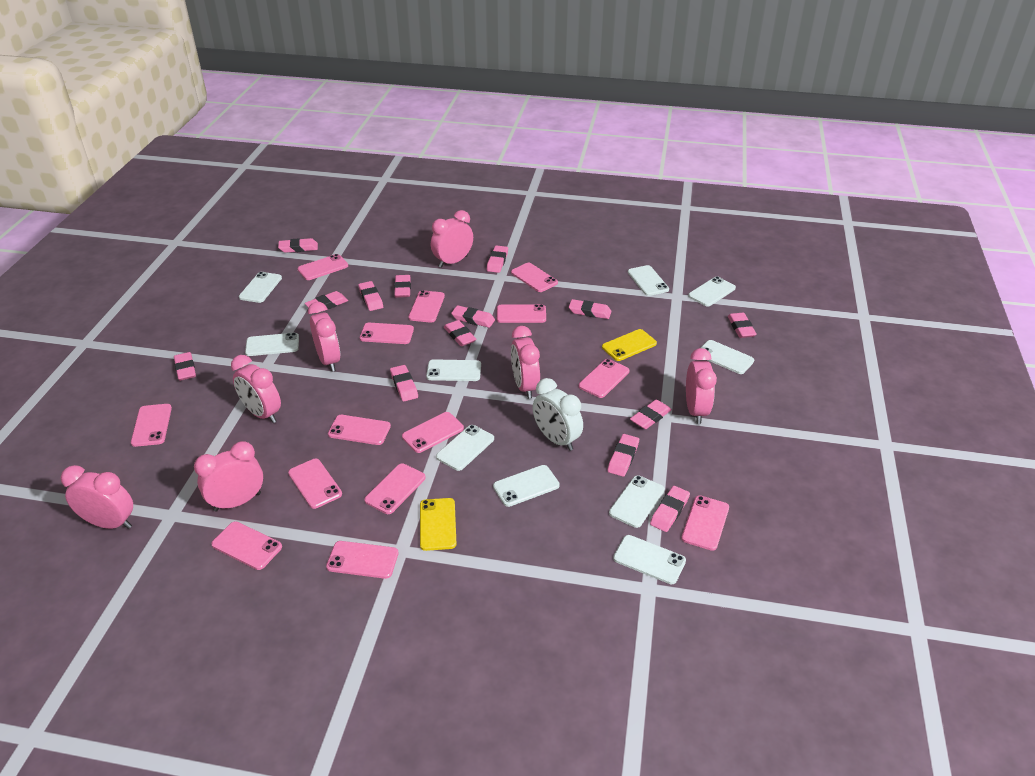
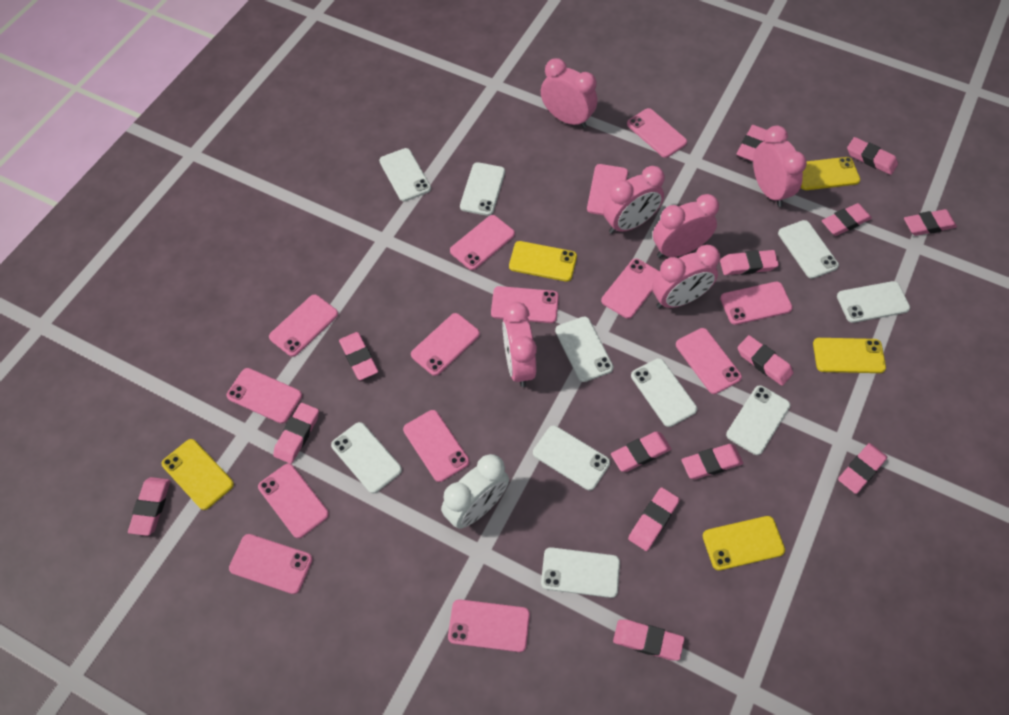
pink clock: [60,465,133,529] [194,441,263,511] [231,355,281,423] [308,302,340,371] [431,210,473,268] [511,326,540,399] [686,348,717,424] = 7 -> [502,302,537,387] [541,58,597,128] [603,166,665,234] [652,245,720,309] [653,194,719,258] [753,126,807,207] = 6
yellow phone: [420,498,456,551] [602,329,657,361] = 2 -> [162,439,234,510] [509,241,577,282] [703,516,785,571] [801,157,860,190] [813,338,886,373] = 5

